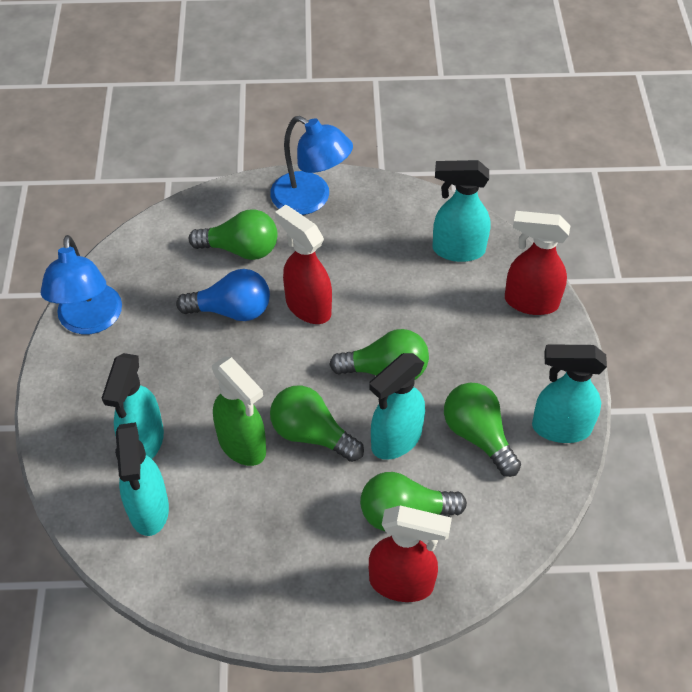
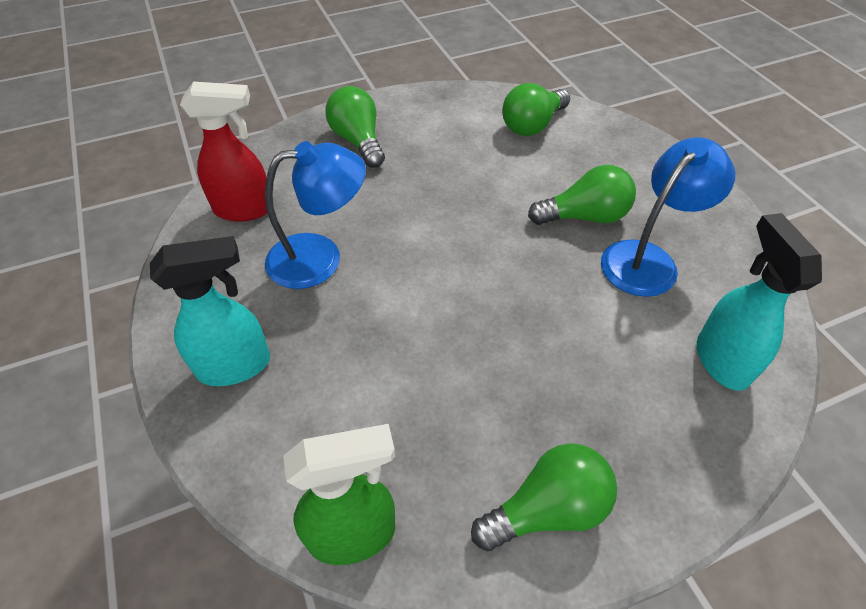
blue light bulb: [176,269,270,321] = 1 -> none = 0
green light bulb: [189,209,278,260] [270,386,364,462] [329,329,429,380] [360,472,467,532] [444,383,521,477] = 5 -> [325,86,385,168] [471,443,617,551] [502,83,570,136] [528,165,636,225] = 4
red spray bottle: [275,205,332,324] [369,505,452,602] [505,211,570,315] = 3 -> [180,81,267,221] = 1
turquoise spray bottle: [102,353,164,459] [115,422,169,536] [369,353,425,460] [433,160,491,262] [532,344,607,443] = 5 -> [150,236,270,386] [697,213,822,391] = 2

